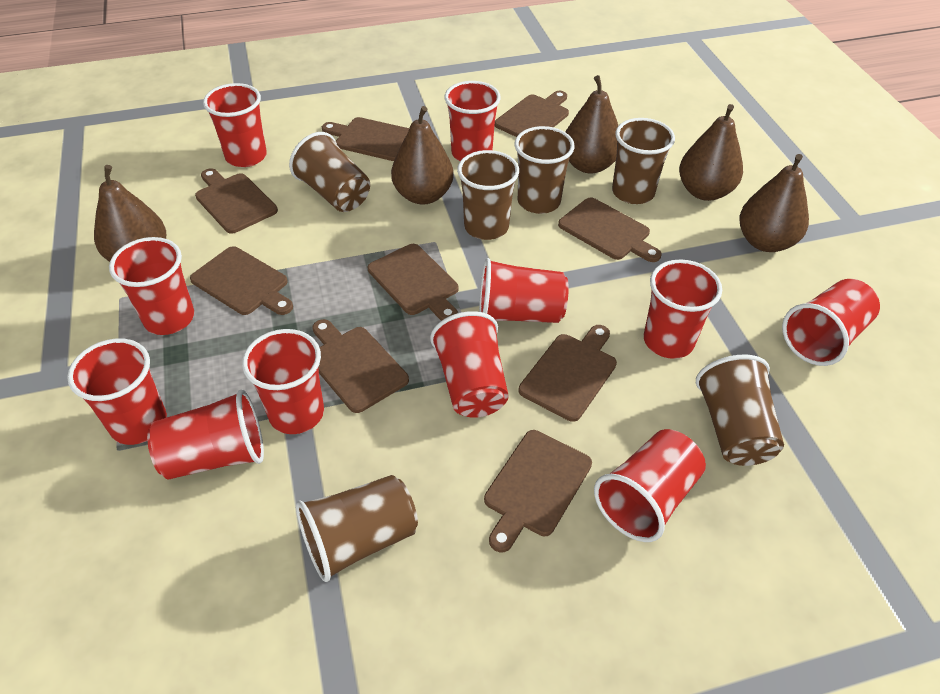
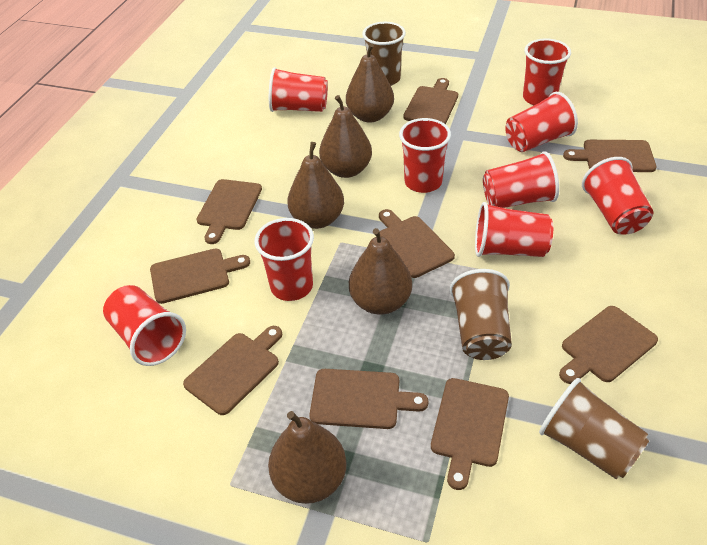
brown cup: [289,132,370,212] [296,475,418,582] [457,150,519,240] [515,126,575,214] [612,118,675,204] [696,354,784,466] = 6 -> [362,22,406,86] [450,269,512,360] [539,378,649,479] = 3
red cup: [67,338,167,445] [109,237,194,335] [147,390,264,480] [203,83,267,167] [242,329,324,434] [430,311,509,418] [445,81,501,161] [479,258,569,323] [594,429,706,542] [644,259,722,359] [782,279,880,366] = 11 -> [103,285,186,366] [255,218,314,301] [269,67,328,112] [399,118,451,193] [475,202,553,257] [483,151,559,208] [505,92,578,152] [523,38,571,105] [582,157,654,234] = 9

